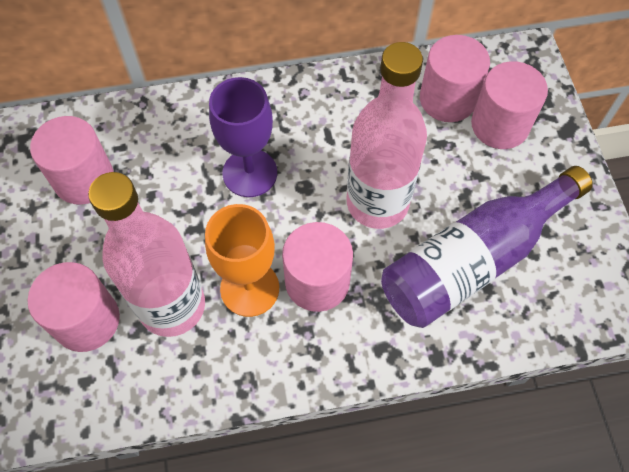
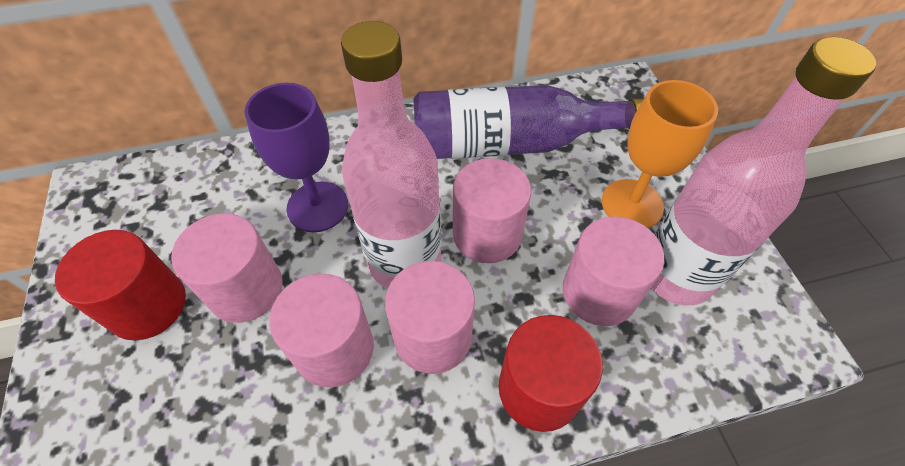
red cylinder: none = 0 -> [55,230,186,340] [499,315,603,432] = 2

